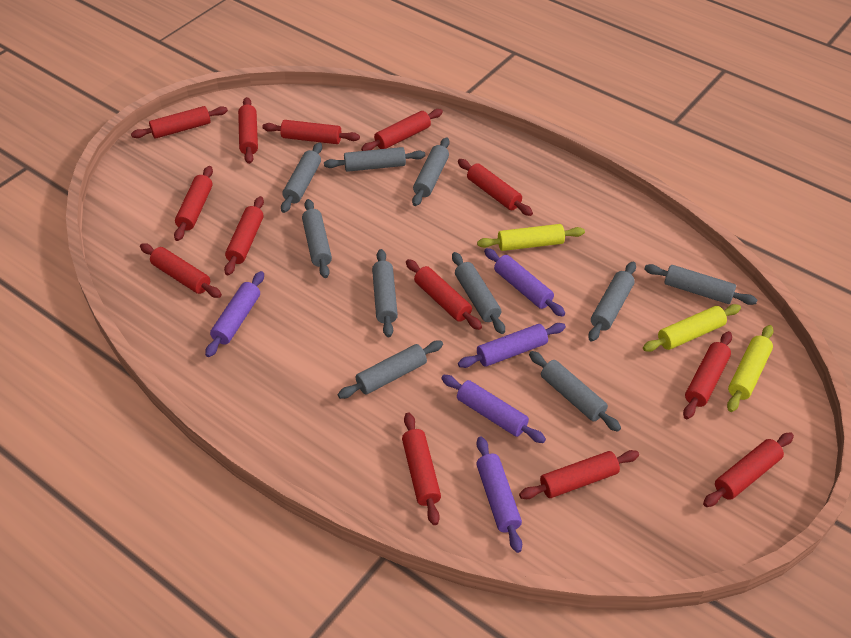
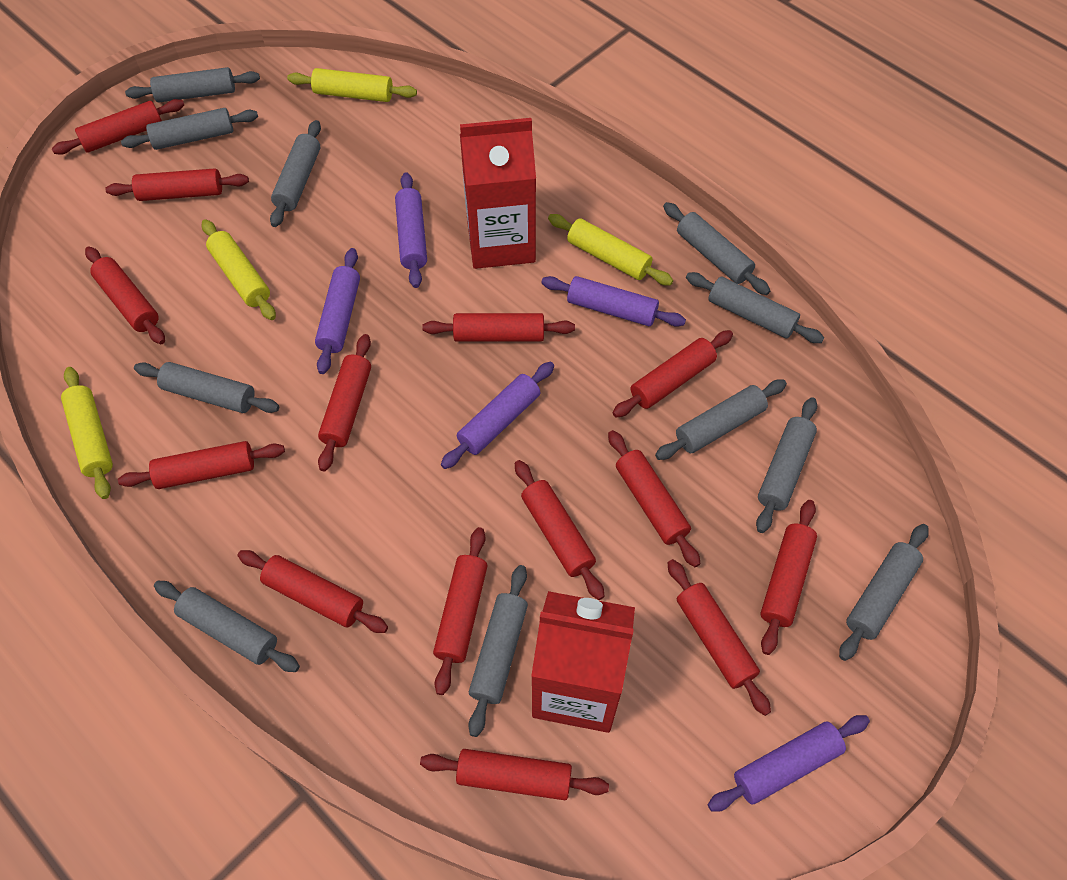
grey rolling pin: [281,142,322,213] [302,199,332,278] [324,147,425,172] [338,341,443,399] [372,249,398,337] [412,137,449,206] [452,252,505,334] [529,351,621,432] [588,262,636,342] [644,264,757,305] = 10 -> [121,108,258,150] [125,67,260,103] [134,362,279,413] [154,581,300,672] [270,120,321,227] [468,565,528,737] [655,379,787,460] [663,202,770,295] [686,272,824,343] [756,397,817,533] [839,524,929,661] = 11
red carton: none = 0 -> [460,118,536,269] [531,591,635,733] = 2
red rolling pin: [131,106,228,139] [140,243,222,298] [174,166,213,241] [224,196,264,276] [238,97,258,164] [262,120,360,144] [361,109,443,151] [402,412,441,525] [406,259,482,330] [458,159,533,216] [519,450,639,499] [683,331,732,419] [703,432,794,507] = 13 -> [52,99,184,155] [85,247,165,344] [105,168,249,201] [118,441,285,489] [238,550,388,633] [318,334,371,472] [420,749,609,800] [422,313,575,342] [433,527,488,695] [515,460,604,600] [608,430,700,567] [613,330,733,418] [668,559,771,716] [761,500,817,655] = 14
yellow rolling pin: [477,224,585,251] [643,304,741,352] [727,325,774,412] = 3 -> [61,367,113,499] [202,219,276,320] [287,68,417,102] [548,214,673,285] = 4

